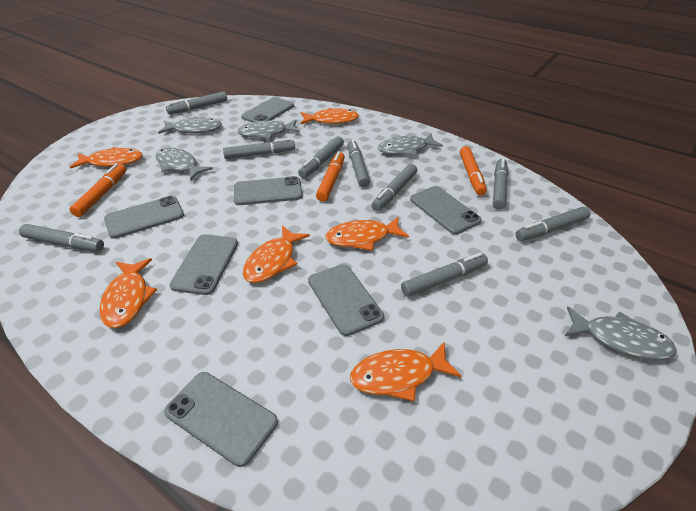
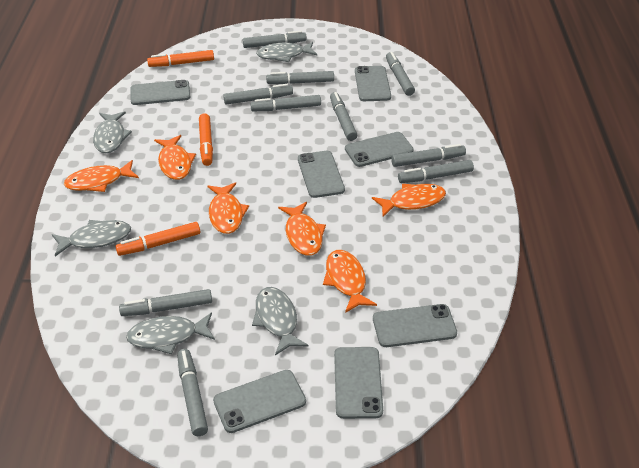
grey marker: [19,224,104,251] [166,91,227,114] [223,138,295,159] [298,136,344,178] [348,140,370,187] [371,164,417,211] [401,253,488,297] [493,158,508,210] [516,207,590,241] = 9 -> [119,289,212,316] [177,349,208,436] [223,84,293,105] [243,31,307,48] [250,95,321,111] [266,71,334,84] [330,92,357,141] [386,52,415,96] [391,144,466,167] [398,160,474,183] = 10

